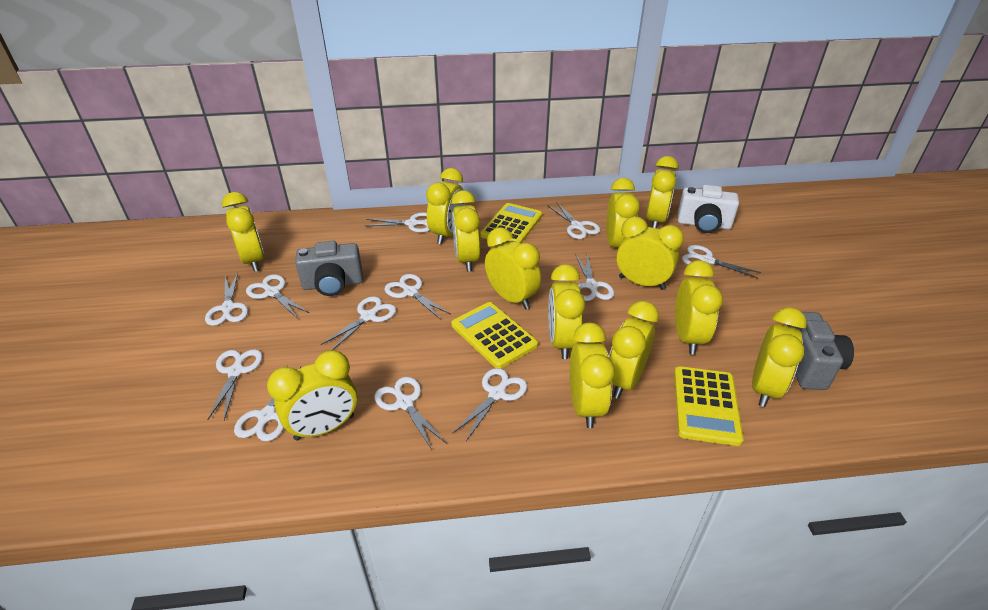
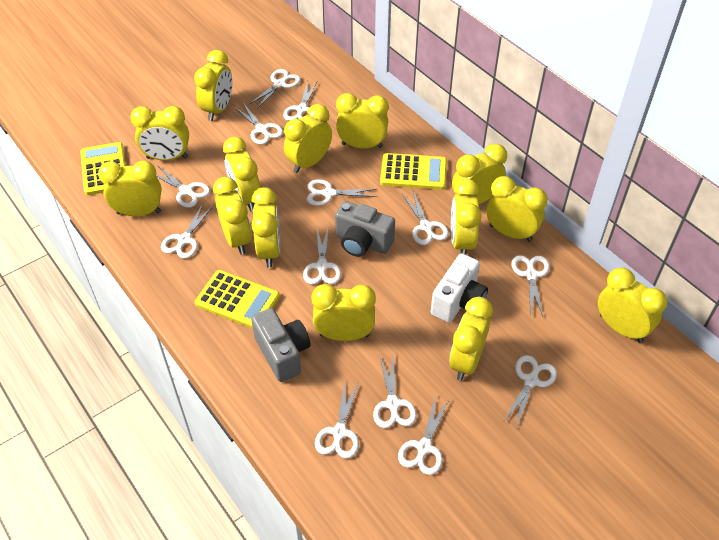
white scissors: [205,272,248,326] [207,349,263,420] [234,365,301,442] [246,274,309,319] [321,296,396,350] [366,213,430,233] [374,377,446,450] [384,274,451,320] [453,368,527,441] [548,202,601,239] [575,254,614,301] [682,245,761,278] = 12 -> [156,165,210,208] [161,204,213,259] [234,103,283,145] [249,69,301,109] [283,80,317,121] [303,229,341,284] [307,179,378,206] [315,382,359,459] [373,354,417,428] [398,397,449,475] [402,191,449,245] [503,355,557,428] [511,255,550,316] = 13
yellow clock: [222,192,264,272] [267,350,357,441] [426,168,465,244] [451,190,480,272] [485,227,541,309] [548,264,585,359] [570,323,615,428] [607,178,640,250] [609,301,659,399] [616,217,684,290] [646,156,678,228] [675,260,723,355] [752,307,807,407] = 13 -> [98,161,162,216] [131,106,189,161] [194,50,232,121] [213,177,252,255] [223,137,260,212] [251,187,281,268] [284,104,332,173] [311,284,376,341] [336,93,389,148] [449,297,493,381] [451,179,482,255] [452,144,507,204] [486,176,548,242] [598,268,667,343] = 14

